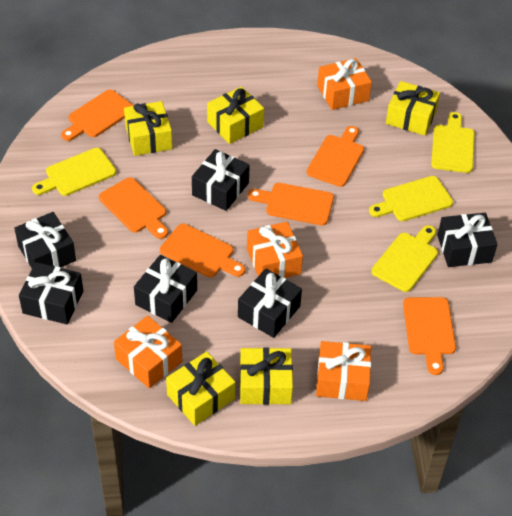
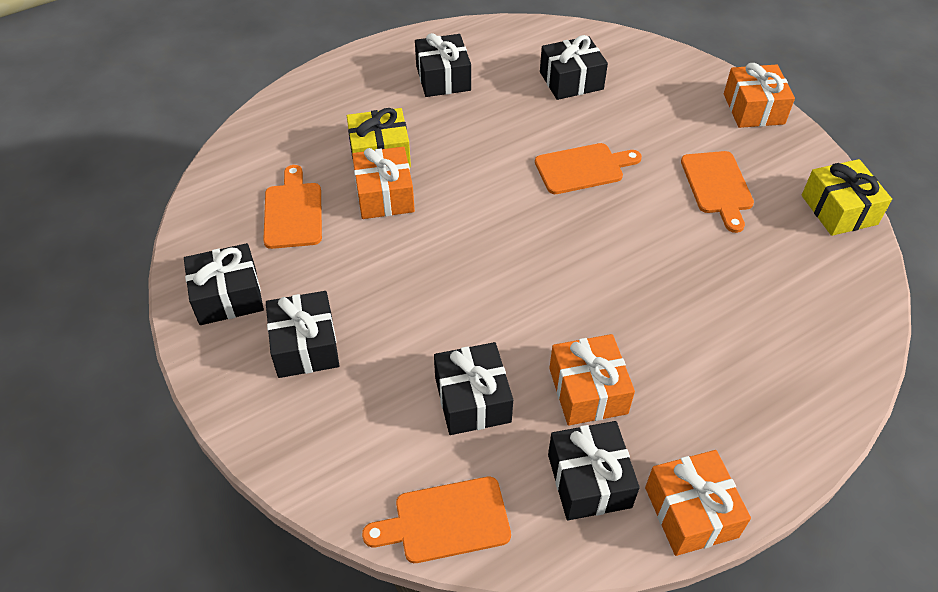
orange cutting board: [61,90,134,141] [99,177,168,239] [160,224,246,277] [248,183,334,225] [307,126,364,187] [403,297,456,375] = 6 -> [263,165,322,249] [362,477,511,563] [535,143,642,194] [681,151,754,233] = 4
yellow cutting board: [32,148,116,196] [369,176,453,221] [372,225,438,292] [431,112,475,173] = 4 -> none = 0
yellow gift: [124,101,172,156] [166,351,235,426] [207,86,264,144] [240,347,293,405] [386,81,440,136] = 5 -> [347,108,411,167] [802,159,892,236] = 2

